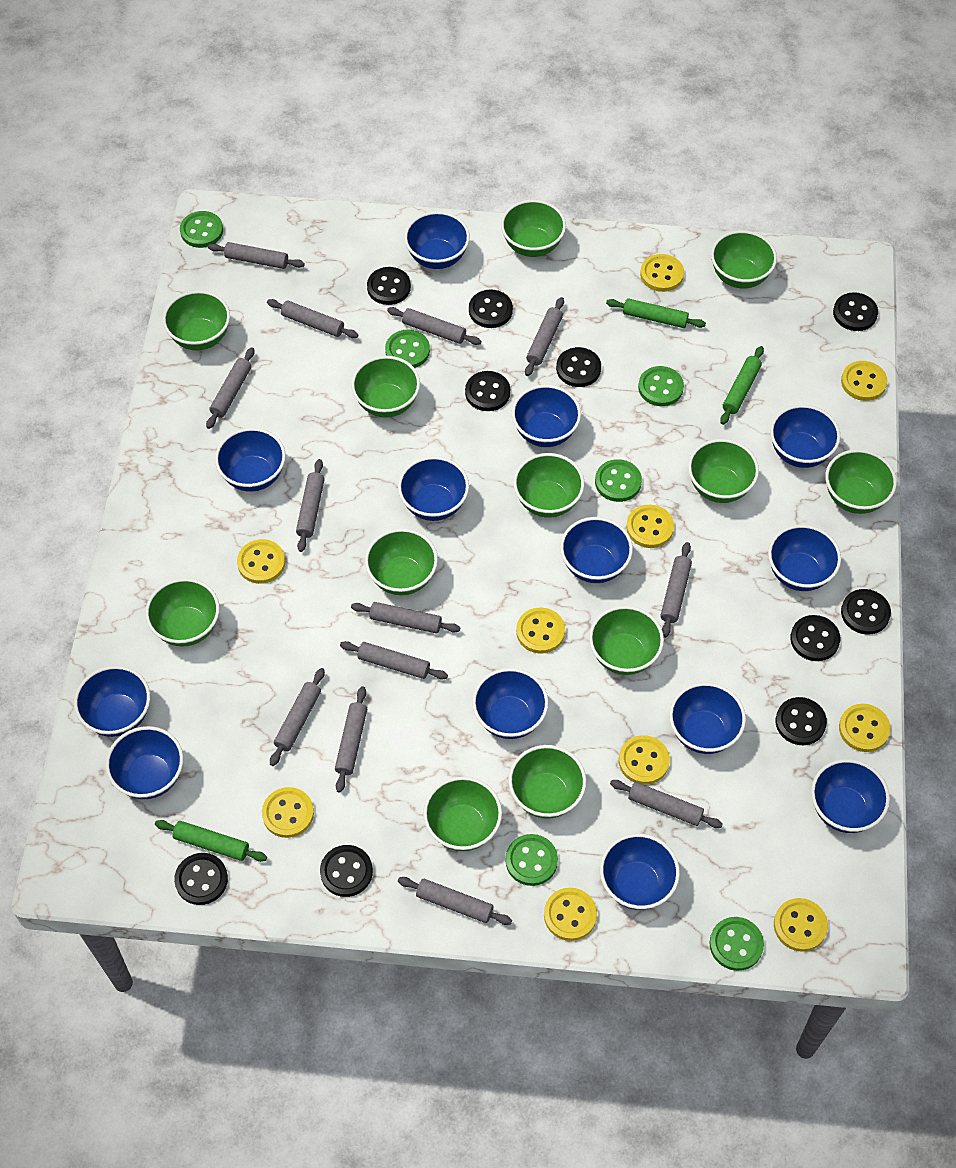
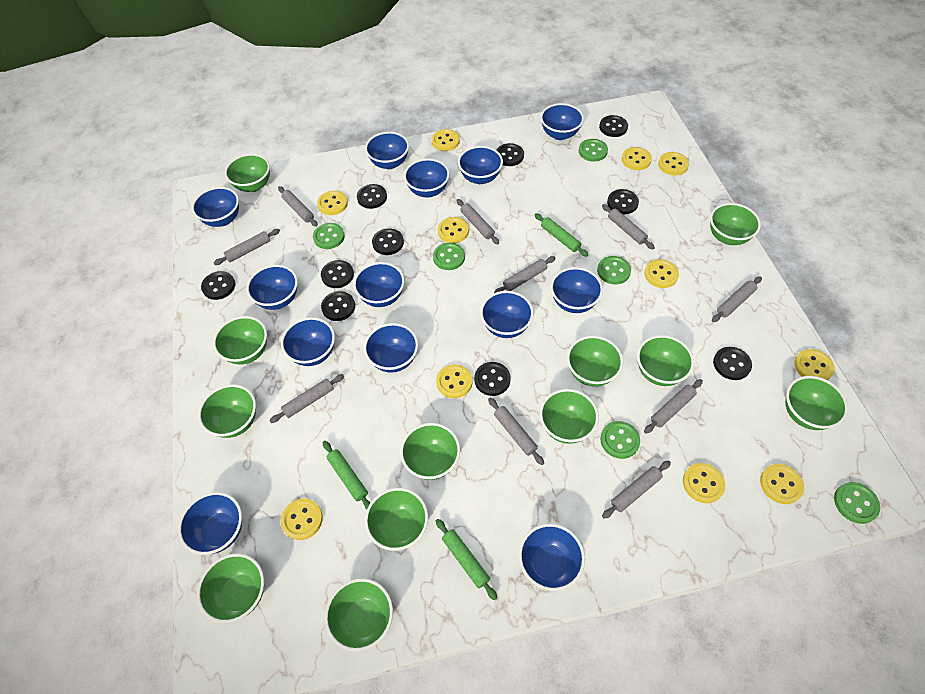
grey rolling pin: [206,347,255,429] [208,242,305,269] [267,299,359,338] [270,668,325,766] [296,459,325,552] [335,686,367,793] [340,641,448,679] [351,602,460,634] [387,307,481,345] [398,877,512,925] [525,297,564,376] [610,780,723,828] [660,542,692,638] = 13 -> [214,229,280,265] [269,374,344,423] [278,186,318,227] [456,199,499,244] [488,397,544,465] [494,256,555,293] [602,204,655,250] [602,461,671,519] [644,379,703,434] [712,276,762,322] = 10
yellow button: [237,539,285,584] [262,787,314,838] [516,607,565,654] [544,888,597,941] [619,735,670,785] [626,505,674,548] [640,254,684,292] [774,898,828,952] [839,704,891,752] [841,361,888,401] = 10 -> [281,498,323,540] [317,190,348,215] [431,129,460,151] [436,364,473,398] [438,217,469,243] [622,147,652,170] [644,259,679,288] [658,152,689,175] [683,463,725,503] [760,464,804,504] [794,349,835,380] = 11

